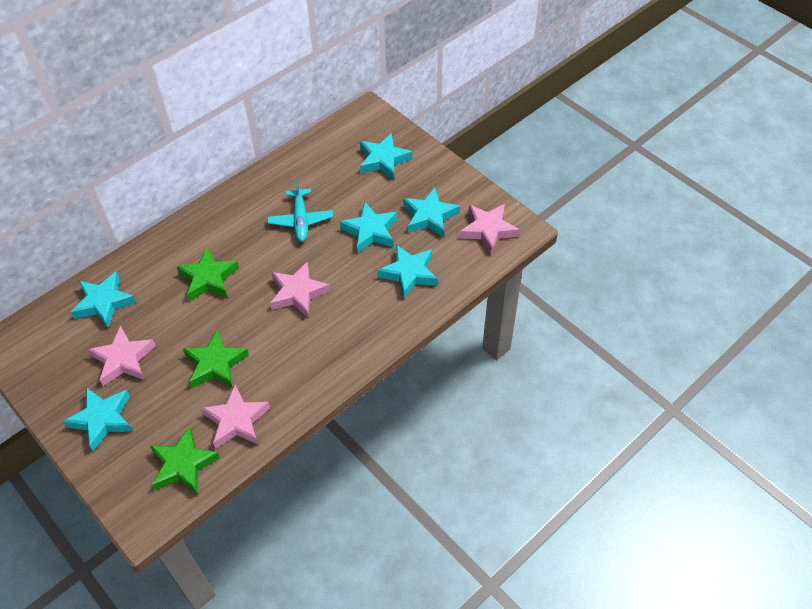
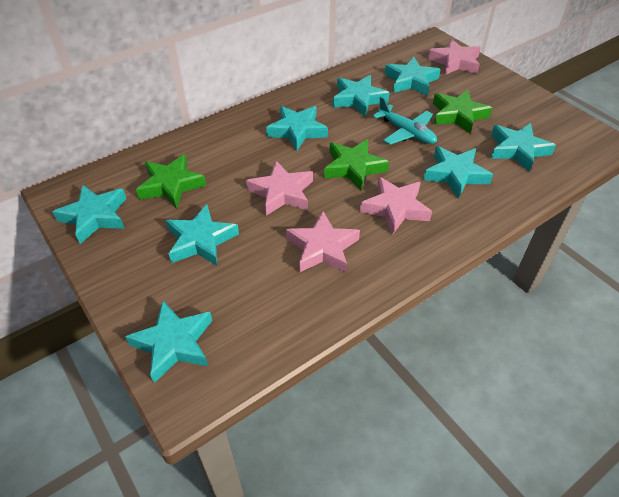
turquoise star: [63,387,133,452] [71,271,136,328] [340,202,397,253] [360,133,413,179] [378,245,438,299] [403,187,460,238] = 6 -> [52,185,127,244] [125,301,212,383] [166,204,239,266] [266,106,328,151] [333,75,390,116] [385,57,441,96] [423,146,493,199] [491,123,556,172] = 8

